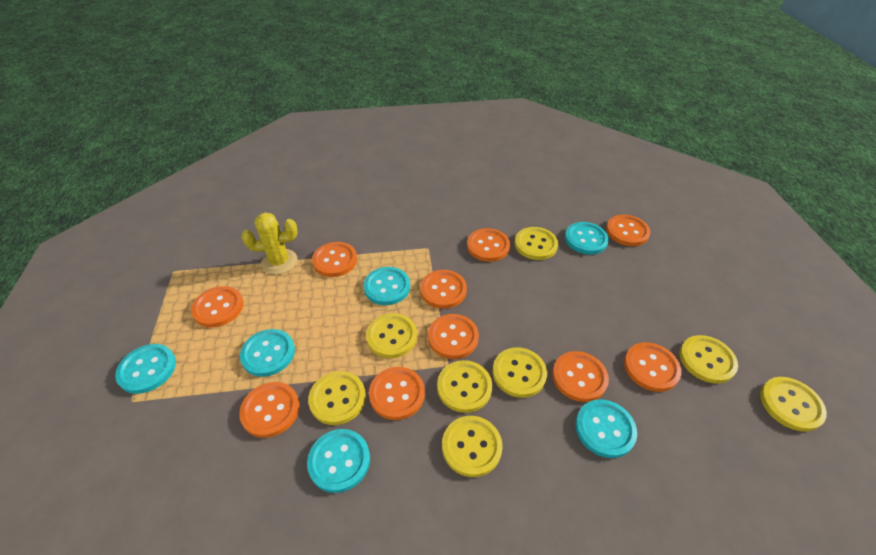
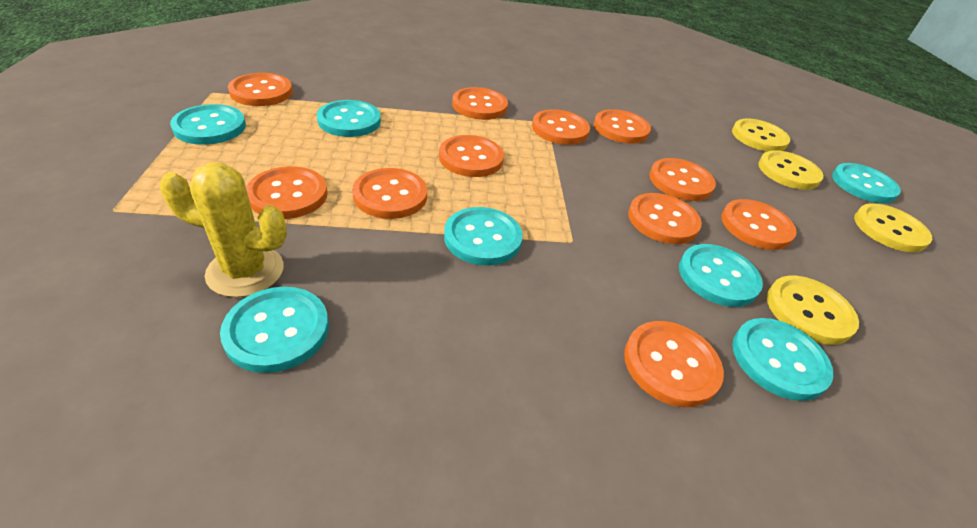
orange button: [191,286,243,327] [239,382,300,438] [312,242,357,277] [369,367,425,420] [420,270,467,309] [428,314,479,359] [467,228,510,262] [552,351,609,402] [606,215,650,246] [624,342,682,392] = 10 -> [228,73,293,106] [246,166,328,219] [352,168,427,219] [439,135,504,177] [452,87,508,120] [532,109,590,145] [594,109,651,144] [624,321,724,407] [628,193,702,244] [649,158,716,201] [722,199,797,250] = 11
turquoise button: [115,344,176,394] [240,329,295,377] [307,429,370,493] [364,267,410,305] [565,222,609,255] [575,400,637,458] = 6 -> [170,104,246,145] [220,287,329,373] [317,100,381,137] [444,207,523,266] [679,244,763,307] [732,318,833,401] [832,163,901,203] = 7
yellow button: [308,371,366,425] [366,313,417,358] [437,360,492,413] [442,416,503,477] [492,347,547,398] [515,227,558,260] [679,335,738,384] [760,377,827,432] = 8 -> [732,119,790,152] [758,150,824,190] [767,276,859,345] [854,203,932,252] = 4

